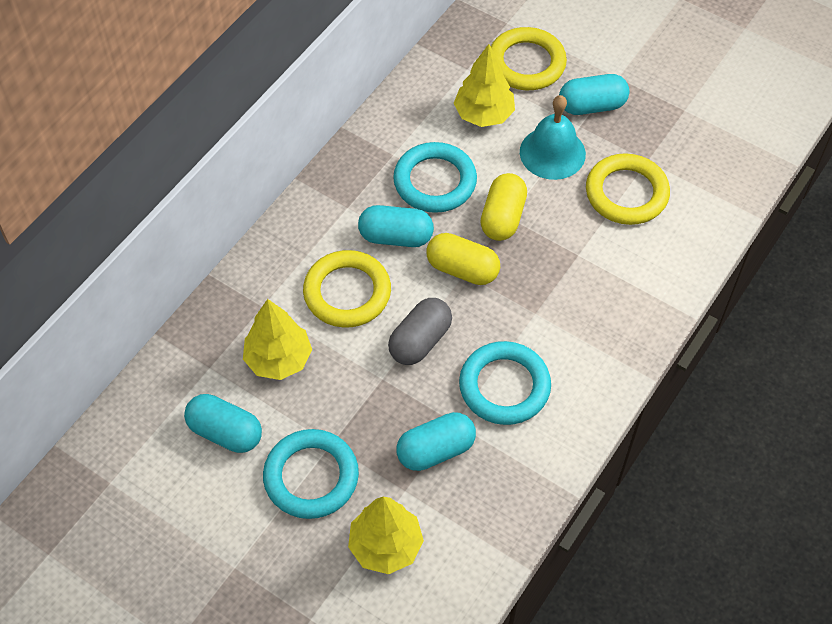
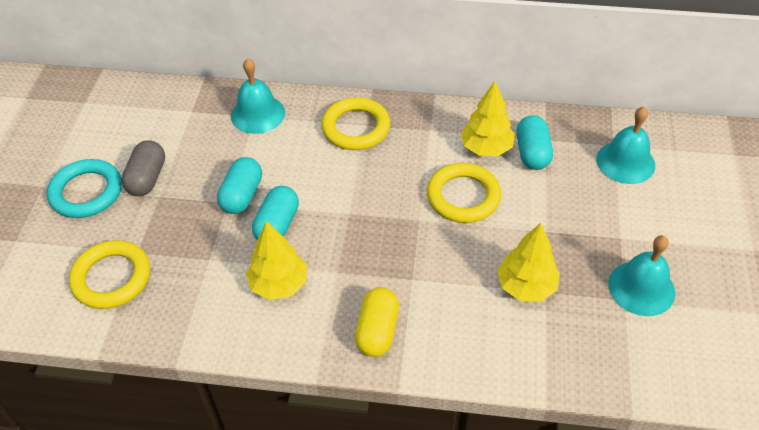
turquoise bell: [520,95,586,180] = 1 -> [231,58,285,134] [596,106,655,184] [609,235,675,316] = 3
turquoise capsule: [184,394,262,453] [358,205,434,247] [396,412,476,471] [559,74,629,115] = 4 -> [217,157,262,214] [252,186,299,240] [517,115,553,170] = 3
turquoise ring: [263,429,359,519] [393,142,477,213] [459,341,551,425] = 3 -> [47,159,122,218] = 1
yellow capsule: [426,233,500,285] [481,173,527,241] = 2 -> [355,287,399,357] = 1

